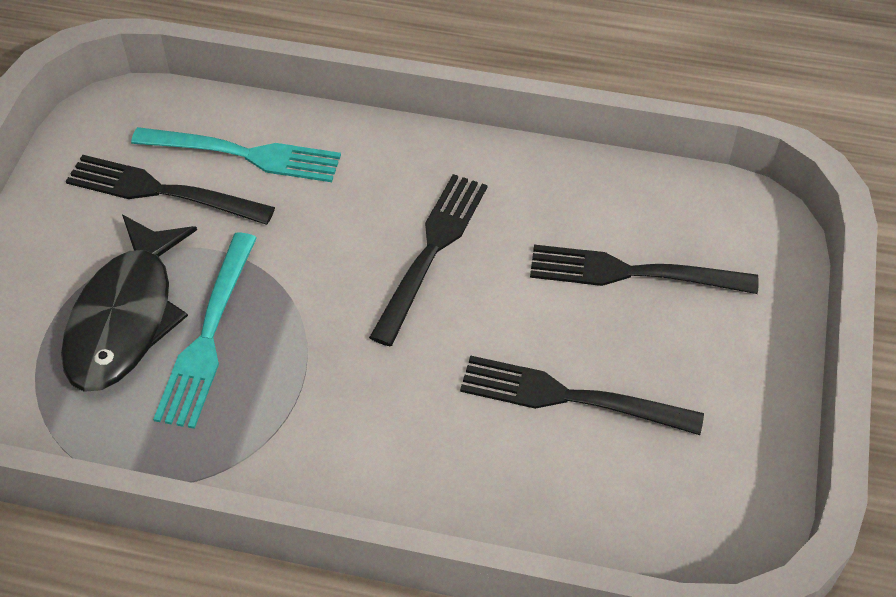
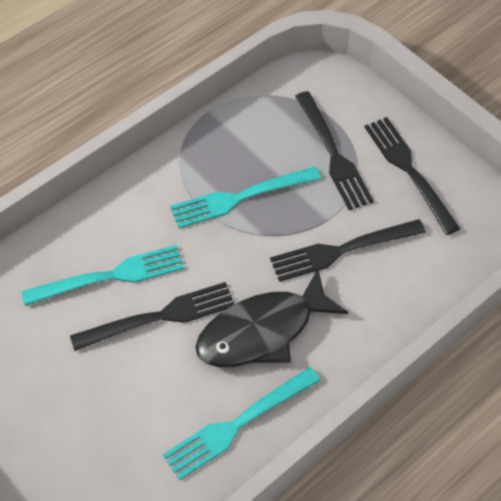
turquoise fork: [131,127,341,182] [153,233,257,429] = 2 -> [22,245,184,306] [162,367,321,480] [170,167,321,228] = 3

